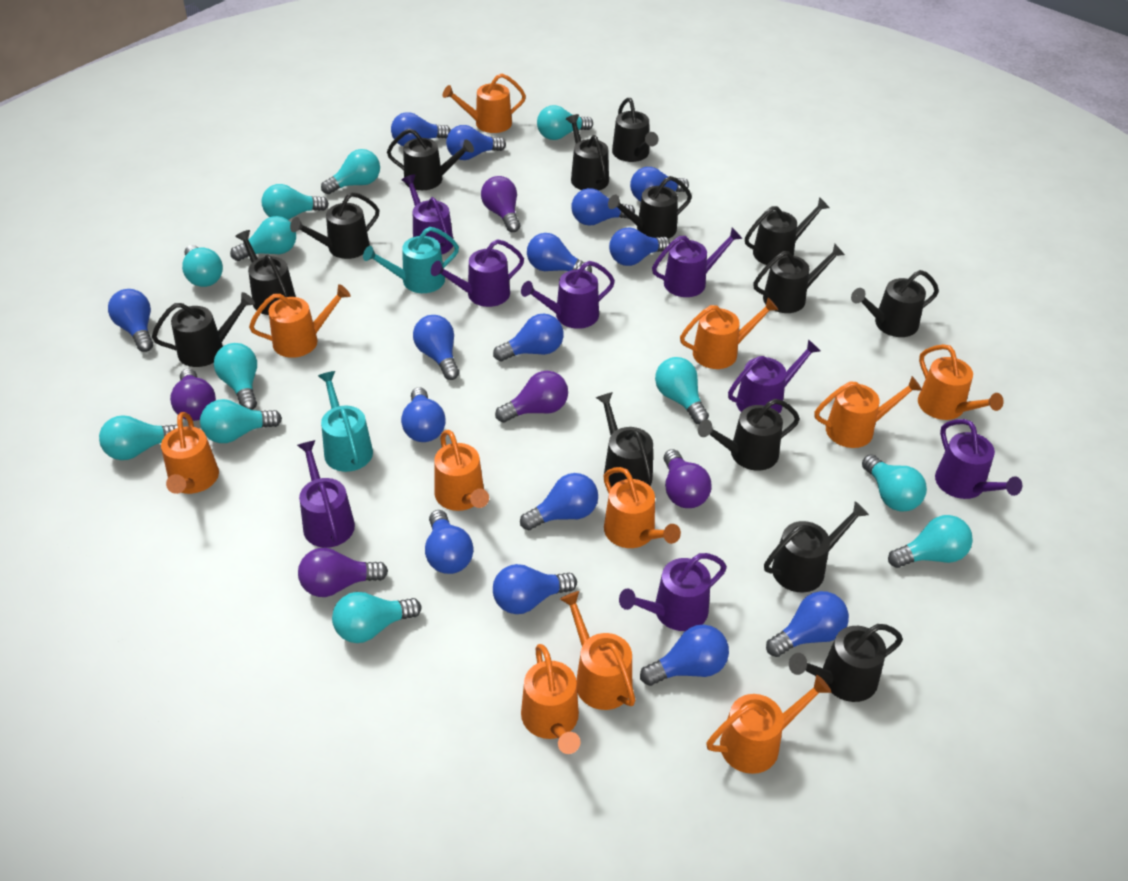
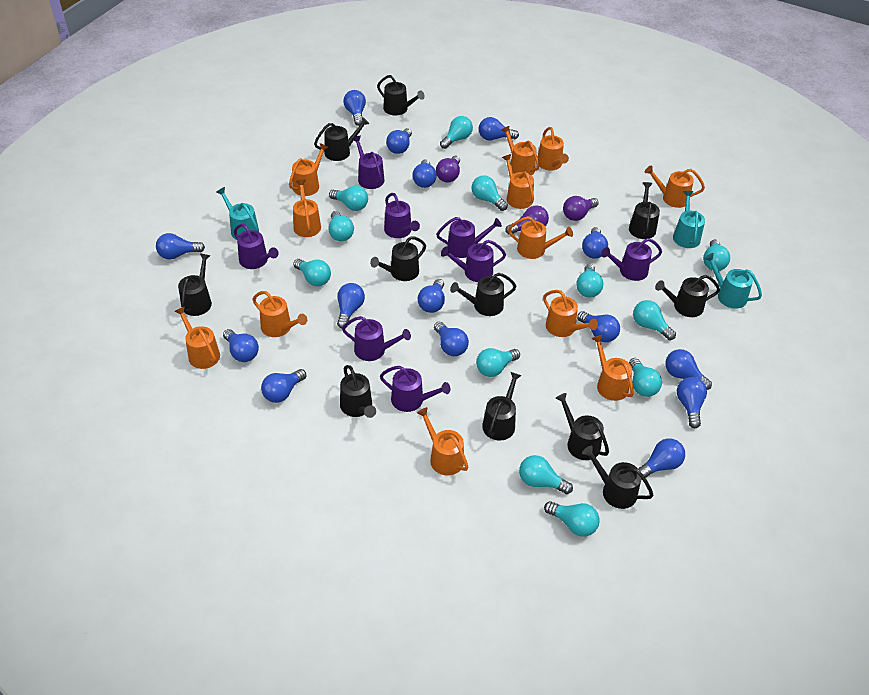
black watering can: [152,292,255,367] [235,230,296,315] [290,192,379,259] [387,129,474,190] [566,114,609,190] [596,392,653,487] [608,176,692,239] [612,98,659,162] [698,399,800,471] [745,197,830,265] [753,244,845,313] [764,501,869,593] [789,624,903,702] [851,270,939,337] = 14 -> [178,253,212,316] [314,117,369,161] [340,365,376,418] [370,236,426,281] [377,75,425,115] [450,273,516,316] [482,372,522,441] [556,393,609,460] [582,446,653,509] [629,182,660,239] [655,275,720,317] = 11
orange watering can: [161,412,219,494] [249,284,351,358] [434,430,489,511] [443,74,526,133] [521,644,580,754] [560,591,636,710] [604,467,681,548] [680,297,778,369] [706,675,831,774] [814,376,922,448] [918,344,1004,420] = 11 -> [174,306,220,369] [252,291,307,337] [289,143,329,196] [293,180,321,237] [417,407,468,476] [501,126,539,176] [502,154,534,209] [508,216,573,259] [537,127,569,171] [543,290,598,337] [591,335,634,401] [645,165,705,208] = 12
purple light bulb: [170,369,216,421] [298,548,388,597] [481,176,520,232] [495,371,568,423] [664,449,712,508] = 5 -> [436,156,460,183] [505,205,549,235] [563,196,599,221] = 3
turquoise watering can: [318,371,373,472] [363,227,459,293] = 2 -> [216,187,259,240] [673,191,705,248] [704,253,762,309] = 3

